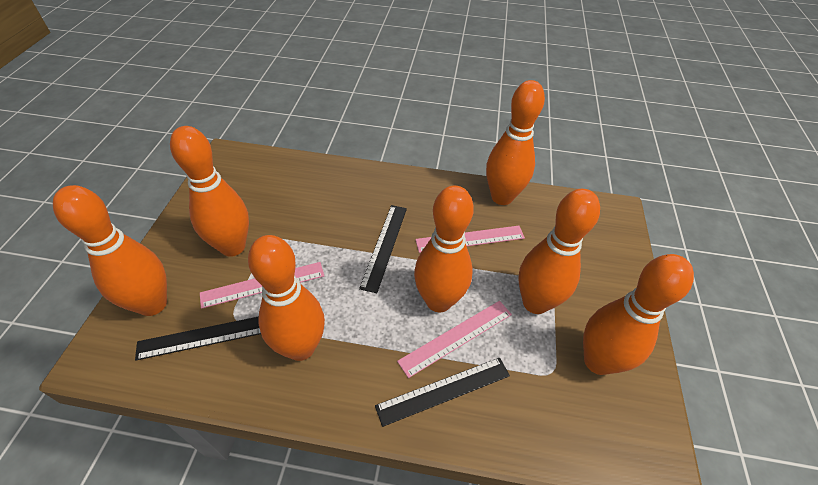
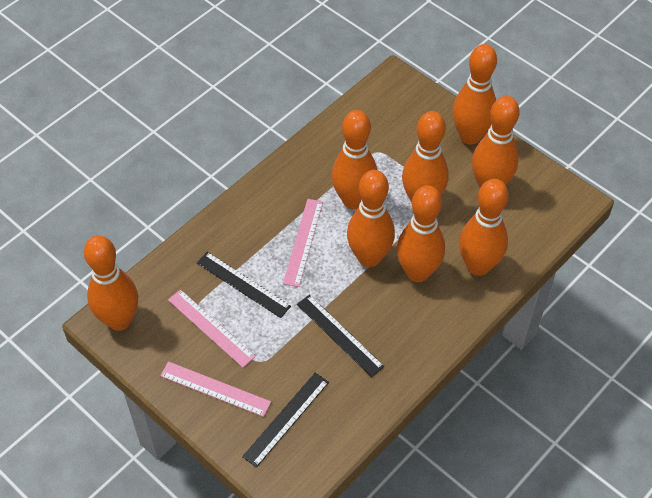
orange bowling pin: [53,185,167,316] [170,126,249,257] [248,235,325,361] [414,185,474,312] [486,80,545,205] [518,189,600,314] [583,254,694,375] = 7 -> [84,235,138,331] [331,110,377,209] [347,170,395,267] [397,185,445,282] [402,111,449,203] [452,44,497,145] [459,179,508,276] [472,96,520,188] = 8

